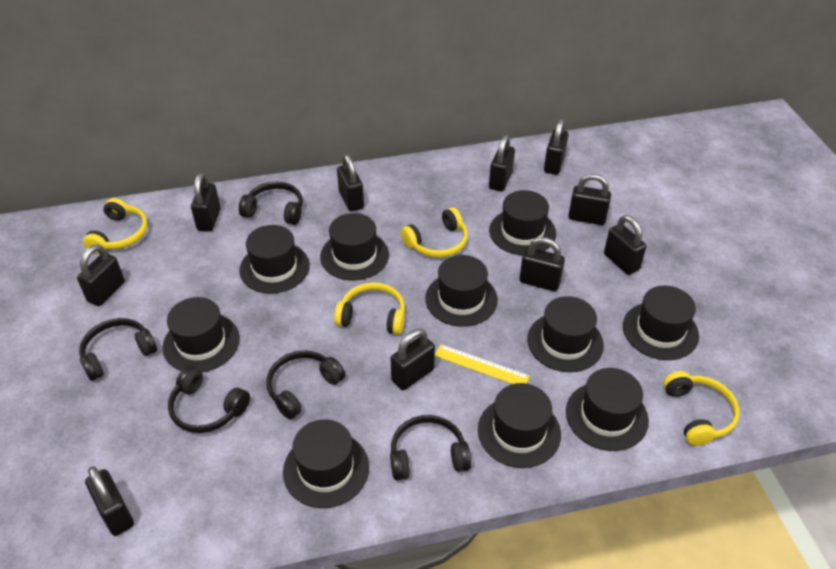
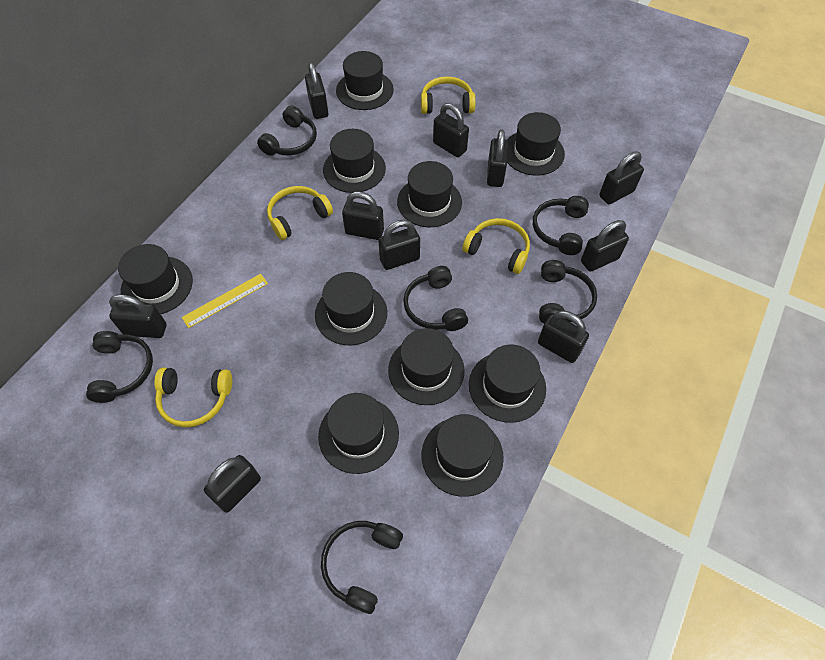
black headphones: [79,318,157,381] [168,366,250,433] [239,182,303,225] [267,350,345,419] [390,415,471,481] = 5 -> [86,331,153,403] [257,106,317,156] [321,521,403,614] [403,266,468,331] [533,196,589,255] [539,260,597,324] = 6

